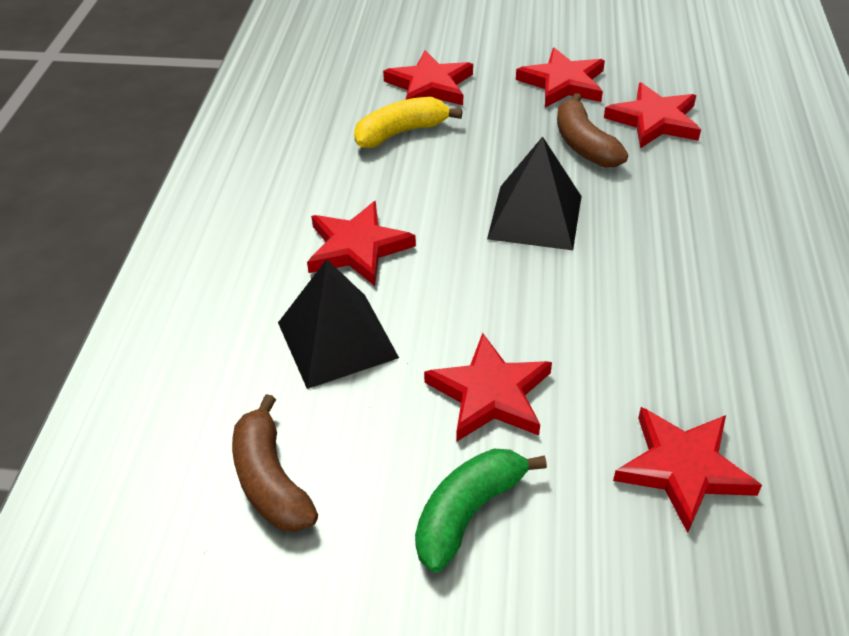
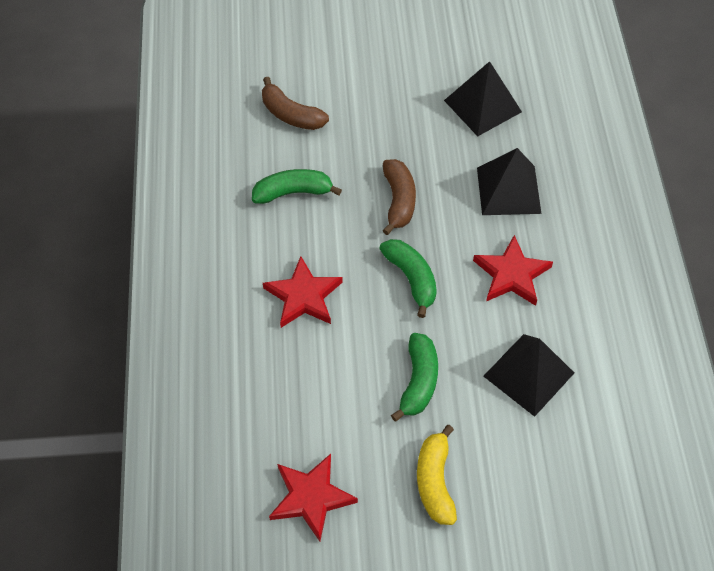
black pyramid: [278,259,399,389] [487,136,581,250] = 2 -> [444,61,522,137] [477,148,542,215] [483,334,574,417] = 3
green banana: [415,449,547,573] = 1 -> [252,169,342,204] [379,239,437,318] [391,333,438,422] = 3
red star: [307,201,416,286] [383,50,473,105] [424,333,552,442] [516,48,605,108] [604,82,701,148] [613,407,762,533] = 6 -> [263,256,343,328] [269,454,358,542] [473,235,553,306] = 3

